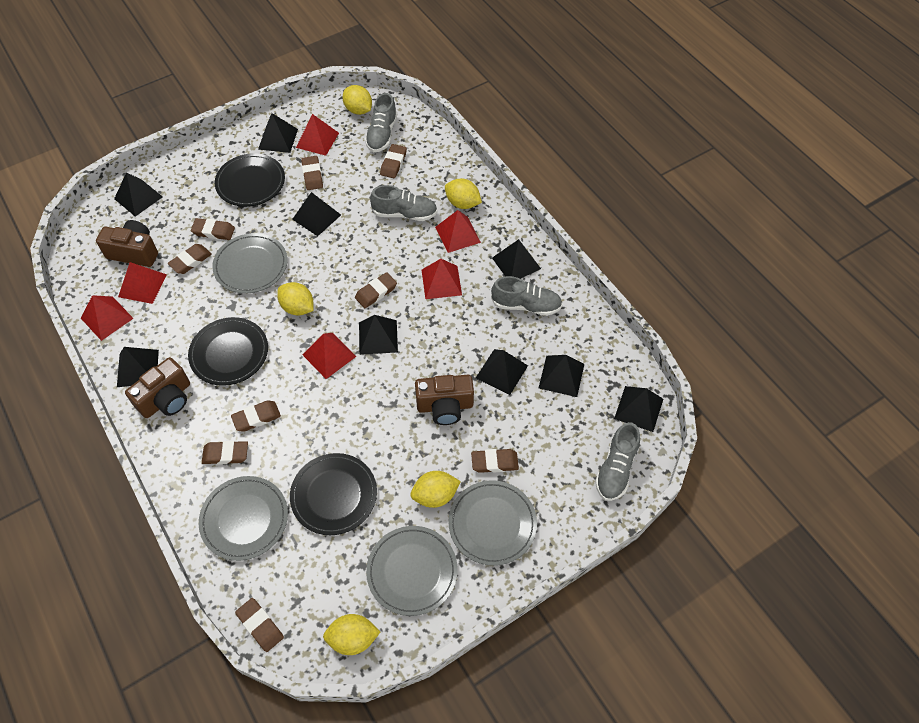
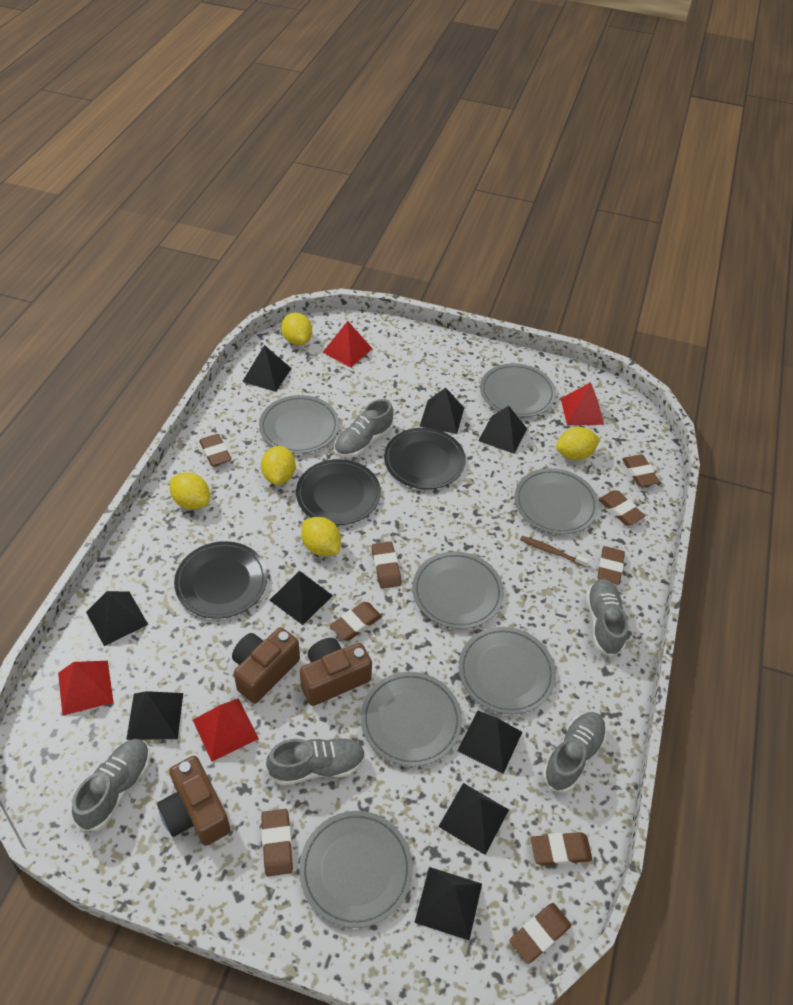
brown toothbrush: none = 0 -> [520,536,589,567] = 1
grey plate: [199,476,288,561] [212,233,287,294] [366,526,458,616] [448,480,537,566] = 4 -> [259,395,339,454] [299,811,413,928] [361,672,462,767] [412,552,504,629] [459,627,556,714] [480,363,556,417] [514,468,599,535] = 7
grey shoe: [365,93,397,152] [370,185,437,221] [491,276,563,316] [595,422,640,501] = 4 -> [72,739,150,831] [266,737,366,786] [334,399,394,458] [543,712,607,793] [586,579,628,657] = 5
red pyramid: [81,295,134,341] [118,262,167,304] [296,114,339,156] [302,333,356,379] [422,259,462,299] [435,210,481,253] = 6 -> [58,661,114,716] [193,698,259,762] [322,321,373,368] [561,382,604,425] = 4

